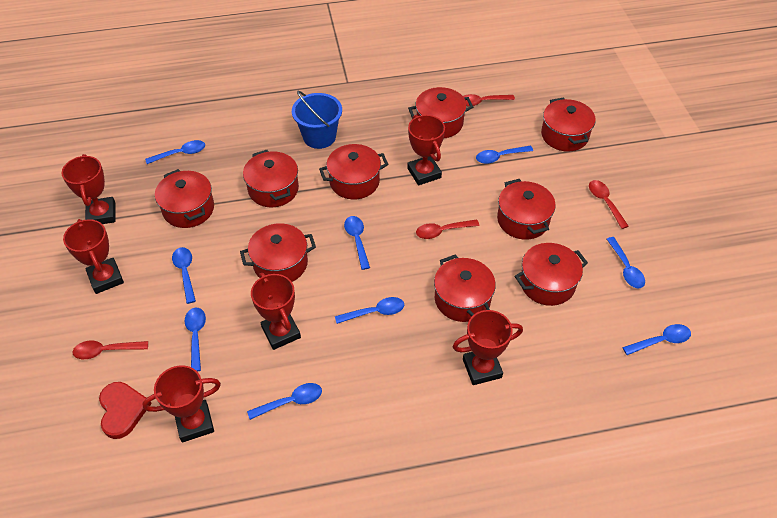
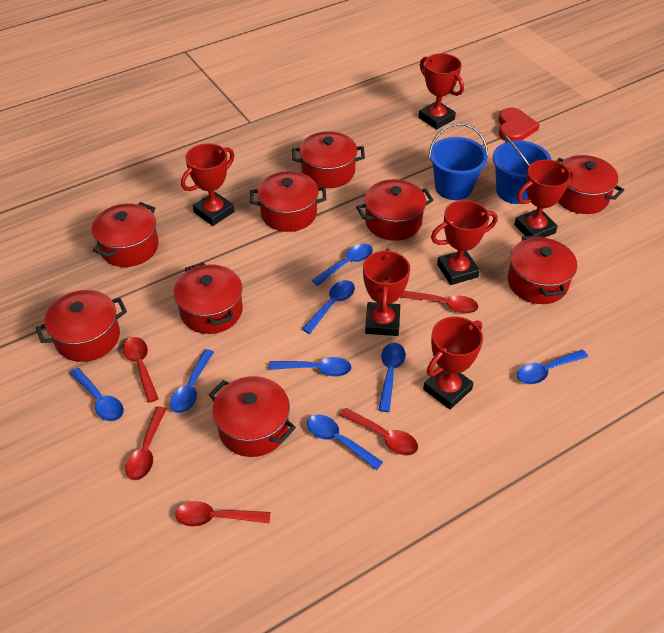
blue bucket: [292,91,342,149] = 1 -> [429,123,488,200] [493,135,551,204] = 2
blue spoon: [145,140,205,164] [172,247,196,304] [185,308,206,372] [247,383,322,420] [335,297,404,324] [344,216,370,270] [476,146,533,164] [607,237,645,288] [622,324,691,355] = 9 -> [70,368,124,421] [170,349,214,413] [269,357,352,377] [302,280,355,334] [307,415,383,470] [312,244,373,286] [379,343,405,412] [517,350,588,384] = 8
red spoon: [72,341,148,359] [416,219,479,239] [463,94,515,106] [589,180,629,229] = 4 -> [123,337,159,403] [125,407,166,480] [175,501,270,527] [340,408,418,455] [401,291,478,314] = 5

